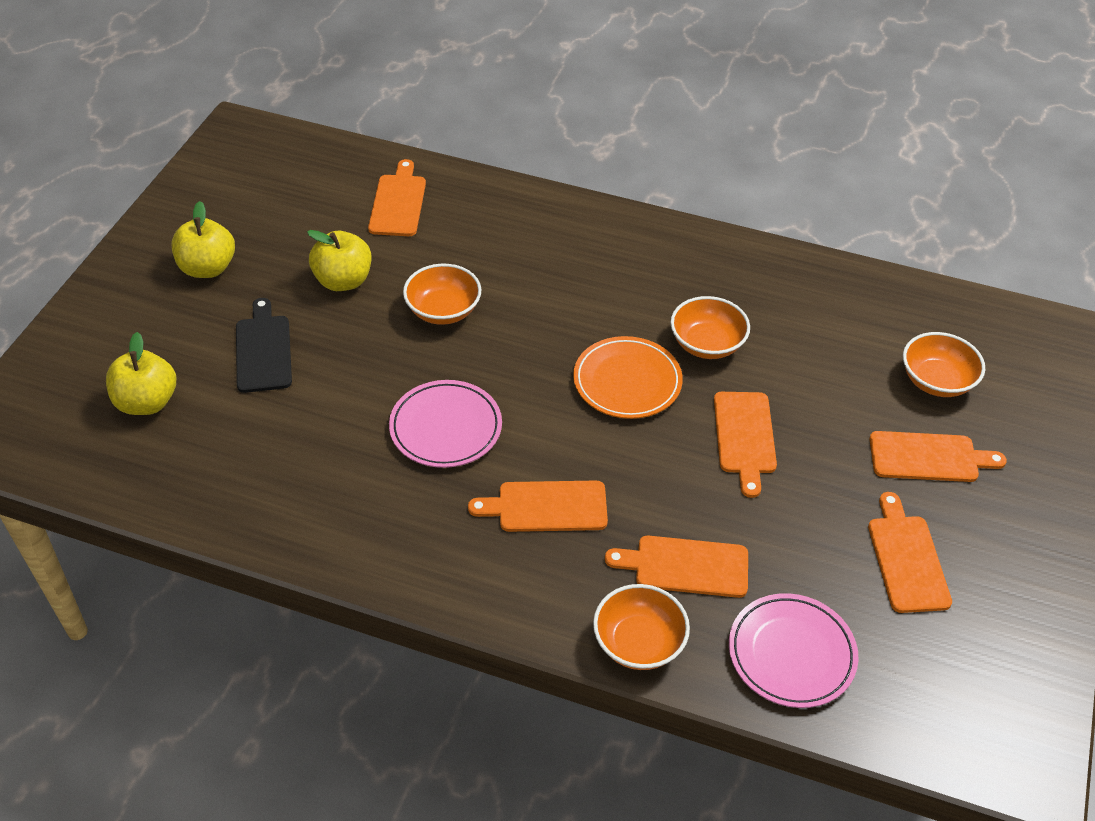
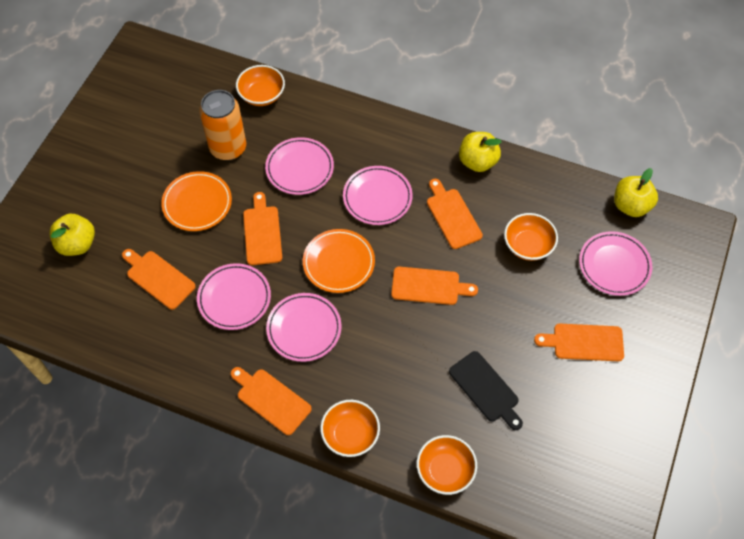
orange can: none = 0 -> [199,90,246,160] = 1
orange plate: [573,336,683,419] = 1 -> [161,171,232,231] [303,229,375,293] = 2
pink plate: [389,380,502,468] [729,593,859,708] = 2 -> [197,263,271,330] [265,137,334,195] [266,293,342,362] [343,166,413,225] [579,231,652,296] = 5

